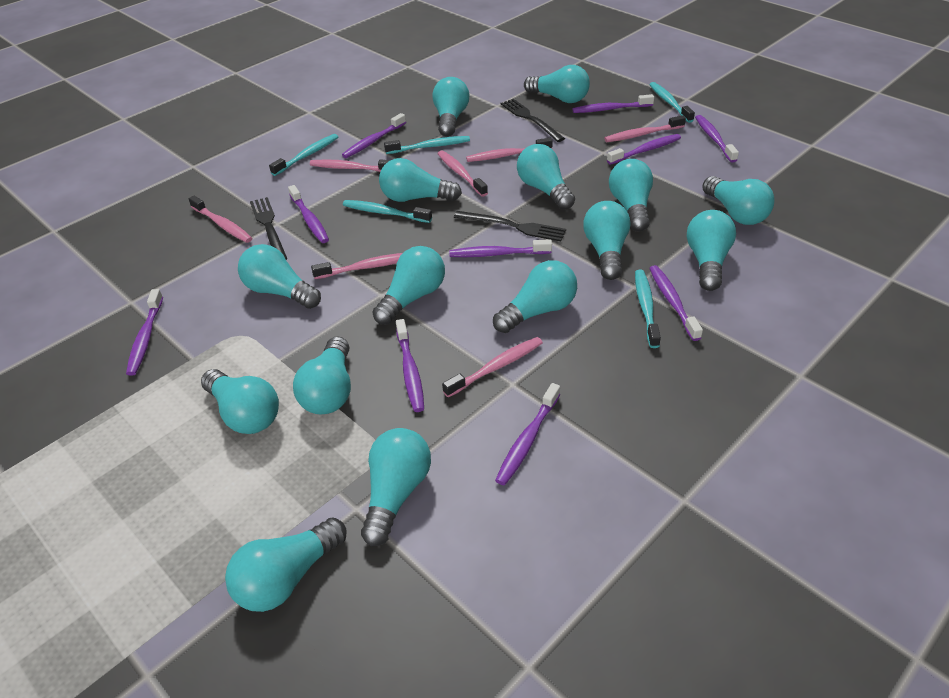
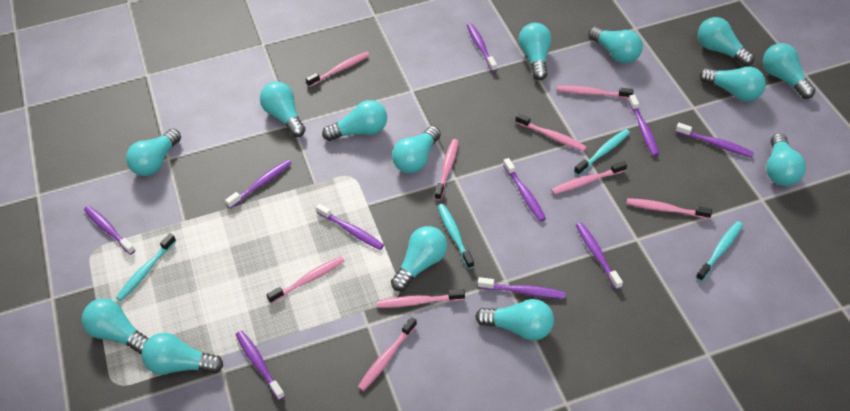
black fork: [250,197,287,260] [454,211,566,241] [501,99,565,142] = 3 -> none = 0
pink toothbrush: [188,196,252,243] [310,159,390,172] [311,253,403,279] [437,150,488,197] [442,337,543,397] [466,138,553,162] [604,115,686,142] = 7 -> [266,256,344,304] [306,52,370,87] [358,317,417,391] [377,289,465,308] [435,139,458,201] [516,113,587,151] [551,161,627,194] [557,85,634,99] [626,198,712,219] = 9
turquoise light bulb: [201,369,279,434] [225,518,347,612] [238,244,321,309] [293,336,351,414] [361,428,431,546] [372,246,445,325] [379,158,462,202] [432,77,469,137] [493,260,577,333] [517,144,575,210] [524,65,590,103] [583,201,630,280] [609,159,653,231] [687,210,736,291] [702,176,775,225] = 15 -> [82,298,149,354] [126,129,181,176] [142,333,223,375] [260,82,306,137] [322,100,387,141] [391,226,447,291] [392,126,441,173] [475,299,554,340] [519,23,552,80] [589,26,643,63] [698,17,755,66] [700,67,766,102] [763,43,816,99] [766,133,806,186] = 14
turquoise toothbrush: [269,134,338,176] [343,200,432,223] [384,136,470,154] [635,270,661,348] [649,82,695,123] = 5 -> [116,233,176,301] [438,204,474,269] [574,129,630,176] [696,221,743,281] = 4

